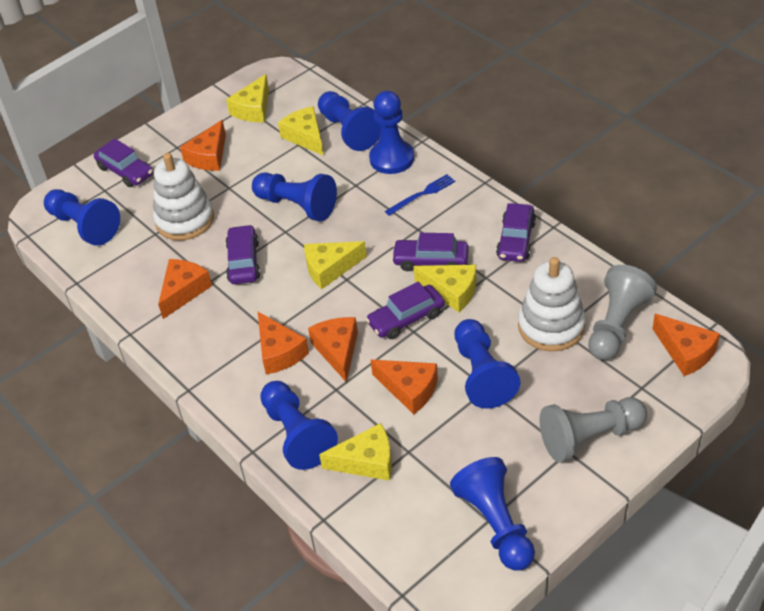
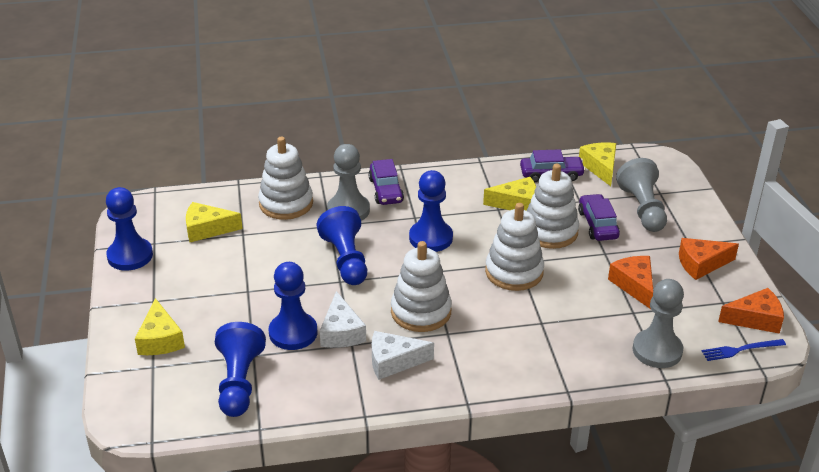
blue pawn: [44,189,120,246] [252,172,337,222] [260,381,338,470] [318,91,381,151] [369,91,414,174] [450,457,535,570] [455,319,520,409] = 7 -> [106,187,153,271] [215,322,266,417] [269,262,317,350] [317,206,367,285] [409,170,453,252] = 5
grey pawn: [539,397,647,462] [588,265,657,360] = 2 -> [327,144,370,221] [616,158,667,232] [633,279,684,368] = 3
orange cheese: [158,259,212,319] [180,120,226,171] [258,312,309,375] [308,317,358,382] [370,360,438,414] [653,314,720,376] = 6 -> [608,256,653,309] [679,238,739,280] [718,288,784,334] = 3
purple car: [94,138,153,187] [225,225,260,284] [366,282,445,339] [391,233,469,271] [496,203,536,262] = 5 -> [368,159,404,205] [520,149,586,182] [578,194,620,241] = 3
white cheese: none = 0 -> [320,291,366,348] [372,331,434,380] = 2
white stacking toy: [153,153,214,241] [518,257,586,352] = 2 -> [258,137,313,220] [391,241,452,332] [485,203,544,291] [527,164,579,249] = 4
yellow cheese: [226,74,269,122] [278,106,324,156] [304,241,367,289] [319,423,392,481] [413,265,476,312] = 5 -> [135,298,185,355] [186,202,243,242] [483,177,536,211] [579,142,616,186] = 4

